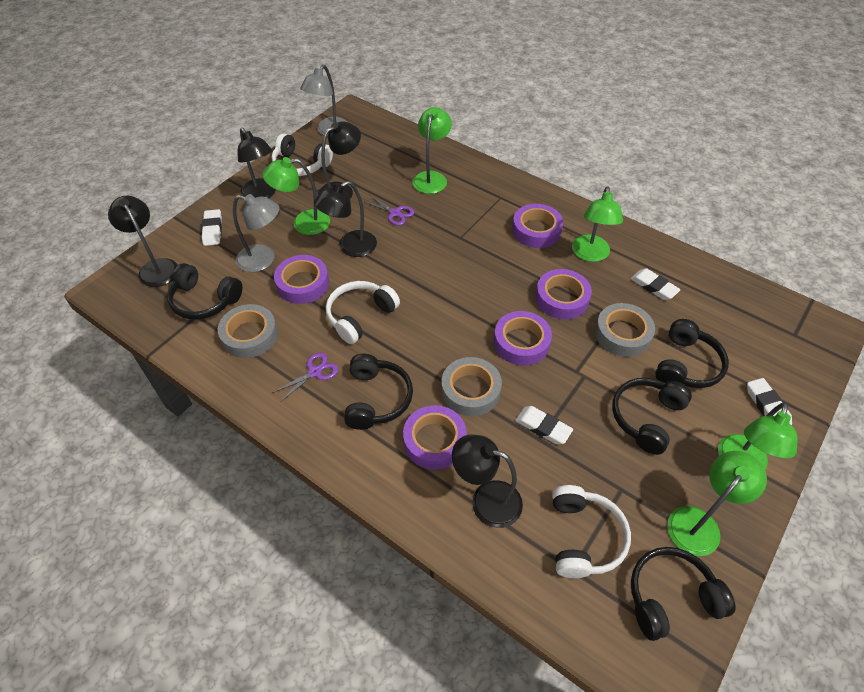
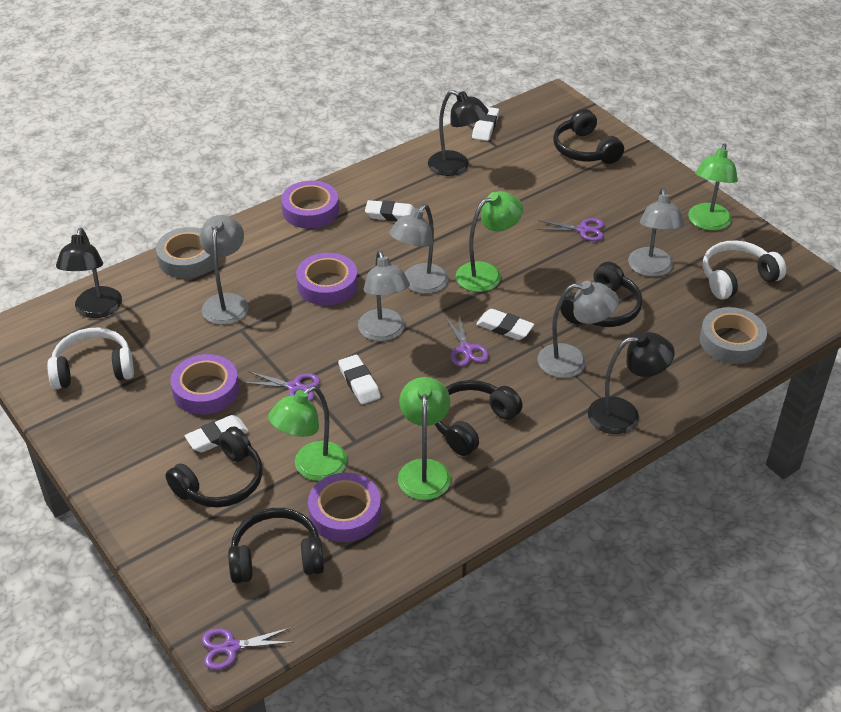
black lamp: [108,196,178,287] [238,128,276,198] [314,181,377,257] [318,121,361,199] [452,434,523,528] = 5 -> [56,228,122,318] [428,90,488,176] [588,332,675,434] = 3
green lamp: [262,157,330,235] [413,107,452,194] [572,186,623,262] [667,451,767,556] [718,402,798,470] = 5 -> [268,386,347,481] [398,377,451,500] [456,191,523,292] [688,143,738,231] = 4
grey lamp: [233,194,280,272] [300,65,347,136] = 2 -> [199,215,249,325] [358,250,410,341] [389,204,449,294] [537,281,619,378] [628,188,685,277] = 5
grey tape: [218,304,278,358] [441,357,502,416] [595,303,655,357] = 3 -> [156,227,214,278] [700,307,767,364] = 2
purple scissors: [272,353,338,402] [363,195,414,226] = 2 -> [202,627,293,670] [243,371,321,401] [445,315,489,366] [538,218,604,241] = 4
purple tape: [274,255,329,304] [403,405,467,470] [494,311,552,365] [512,204,563,248] [535,269,592,319] = 5 -> [170,354,239,415] [281,181,339,228] [296,253,358,306] [308,473,381,542] = 4
white eraser: [202,209,222,246] [515,406,573,444] [630,268,681,300] [747,378,792,425] = 4 -> [185,415,249,452] [338,355,381,404] [365,200,414,222] [472,107,499,141] [476,309,534,340] = 5
white headphones: [272,133,333,176] [326,281,400,344] [552,485,631,578] = 3 -> [47,327,134,389] [703,240,786,299] = 2

